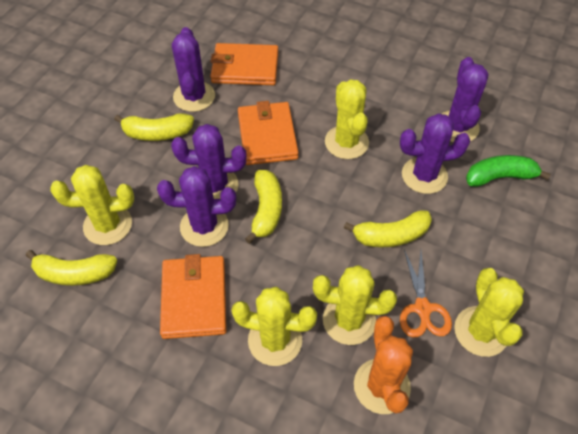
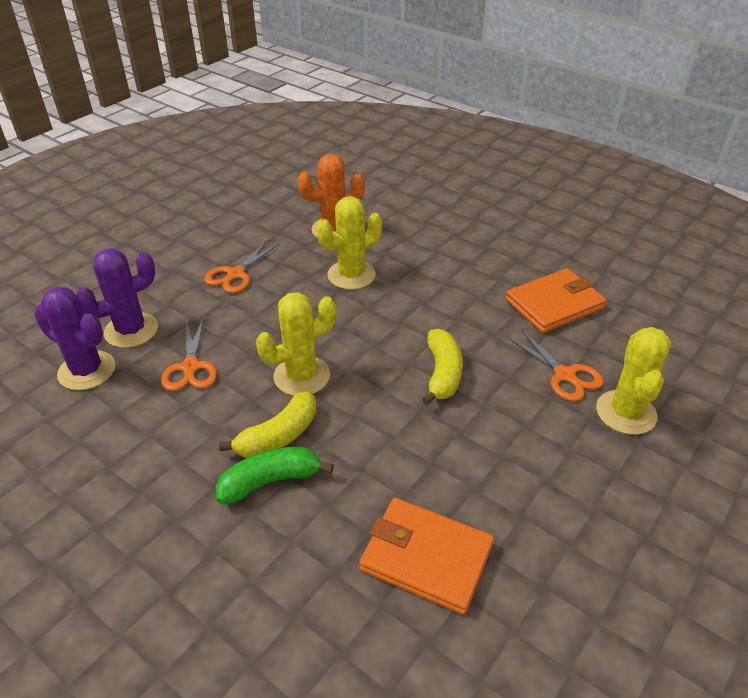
orange scissors: [400,249,452,337] = 1 -> [161,317,217,391] [204,240,279,293] [508,329,604,401] = 3
orange wallet: [160,254,227,339] [210,43,278,85] [238,101,299,165] = 3 -> [359,498,494,615] [506,268,606,333] = 2
purple cactus: [157,166,236,247] [171,124,247,199] [172,27,215,112] [400,113,470,194] [442,57,489,142] = 5 -> [34,287,115,390] [76,249,158,348] = 2
yellow banana: [26,250,117,286] [114,113,194,141] [245,170,282,244] [344,210,432,247] = 4 -> [219,391,316,458] [422,329,463,405] = 2
yellow cactus: [50,165,134,245] [231,287,317,366] [313,265,397,345] [325,79,369,159] [454,268,524,357] = 5 -> [256,292,336,396] [316,196,382,290] [596,327,671,435] = 3

